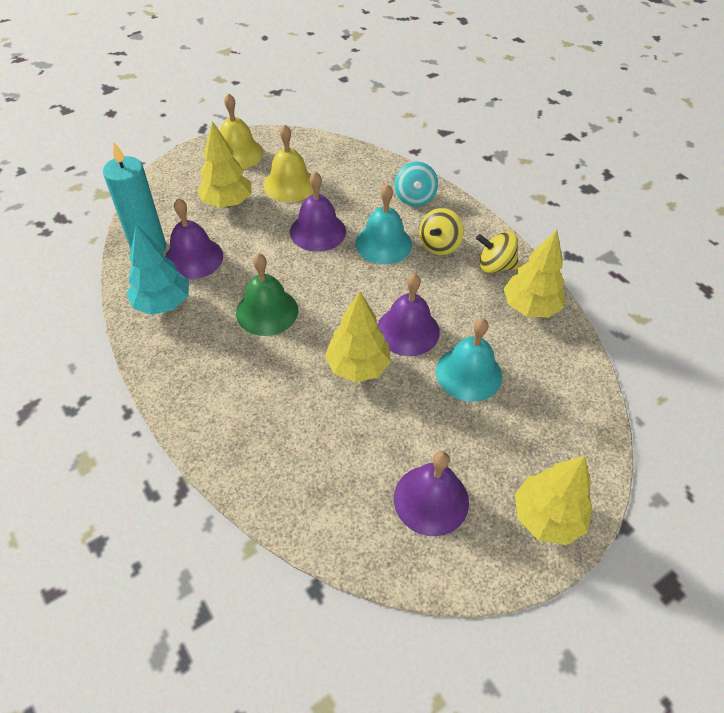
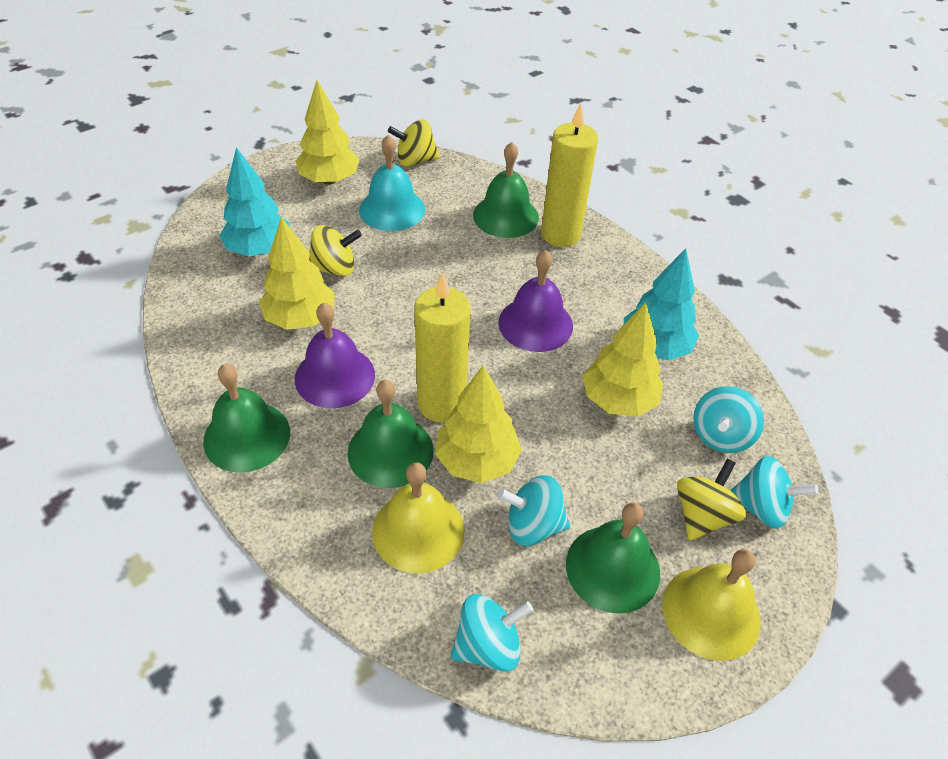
green bell: [236,253,298,336] = 1 -> [203,364,290,473] [347,380,434,488] [473,142,539,238] [566,502,660,614] = 4
purple bell: [165,198,223,280] [290,172,346,252] [377,274,440,356] [394,451,469,536] = 4 -> [295,302,375,408] [499,250,573,352] = 2
turquoise bell: [355,184,412,264] [436,318,502,402] = 2 -> [359,135,425,231] = 1
turquoise candle: [103,142,166,252] = 1 -> none = 0
turquoise spinning top: [395,162,438,207] = 1 -> [451,594,533,672] [498,475,570,546] [693,386,764,453] [731,456,818,529] = 4
turquoise tree: [126,225,189,315] = 1 -> [219,147,290,256] [624,249,699,361] = 2
yellow candle: none = 0 -> [414,273,470,422] [541,103,598,247] = 2
yellow spinning top: [419,208,464,255] [476,231,519,273] = 2 -> [309,225,362,276] [388,119,440,167] [677,459,746,541] = 3

